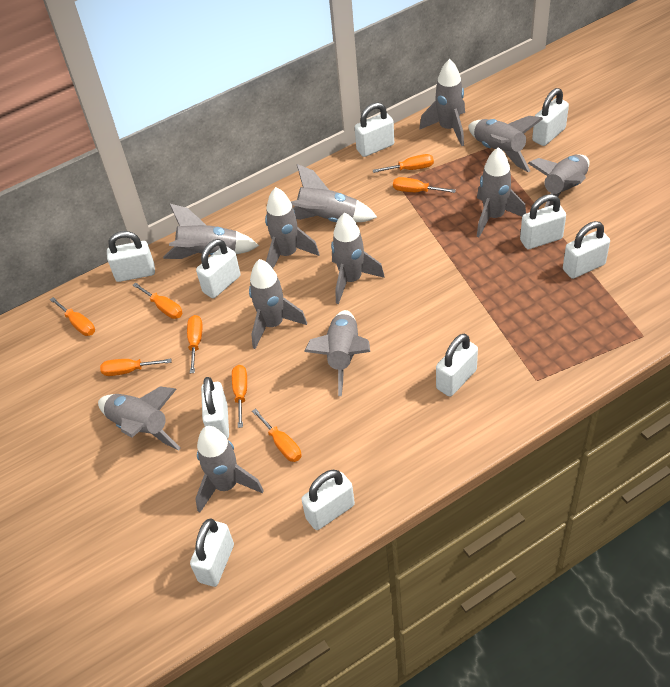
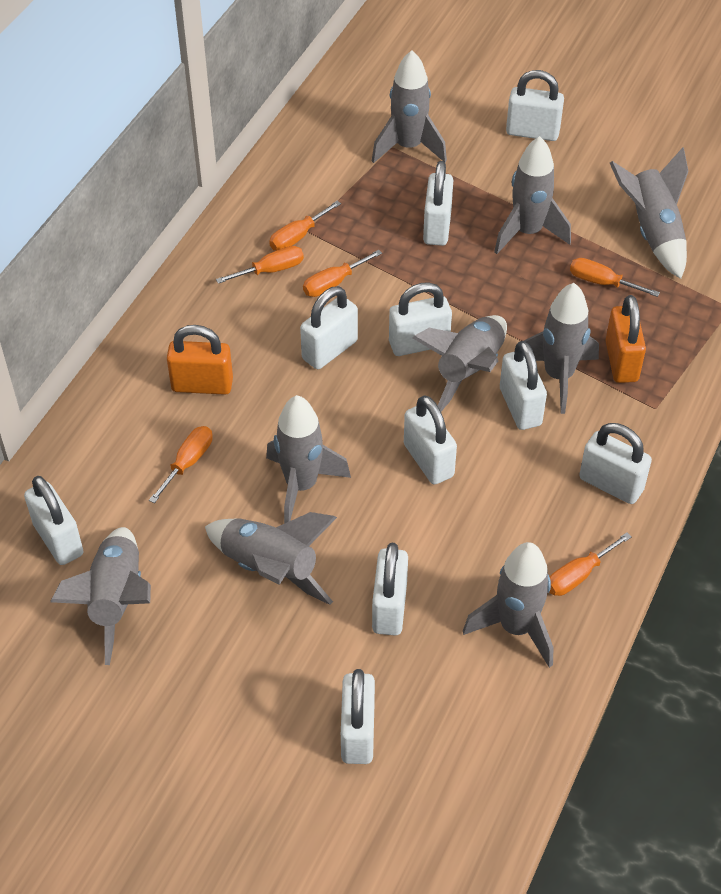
grey rocket: [98,386,181,450] [163,204,259,259] [195,426,264,513] [249,259,307,349] [265,187,320,268] [291,164,377,222] [304,310,370,396] [331,213,385,304] [419,59,465,146] [468,116,543,172] [477,147,526,237] [528,155,589,208] = 12 -> [50,527,151,665] [205,512,337,605] [266,395,351,524] [372,50,447,163] [412,315,507,411] [463,542,554,668] [494,136,571,254] [524,283,599,414] [610,147,688,279] = 9
orange padlock: none = 0 -> [167,325,233,395] [605,295,646,383] = 2
orange screwdriver: [50,297,95,336] [100,359,171,376] [133,282,183,319] [187,315,203,373] [232,365,247,428] [252,408,302,462] [373,154,434,173] [393,177,456,193] = 8 -> [149,426,213,503] [216,246,304,284] [269,201,341,251] [303,250,382,297] [550,532,632,596] [570,258,660,297] = 6

